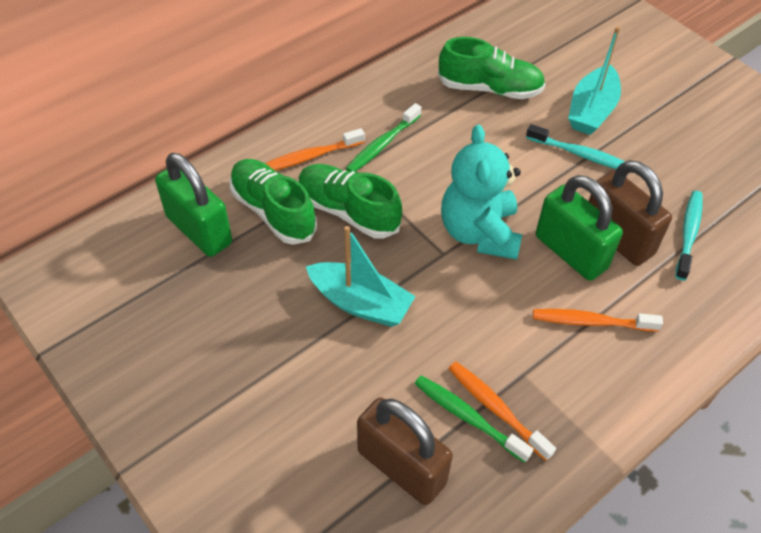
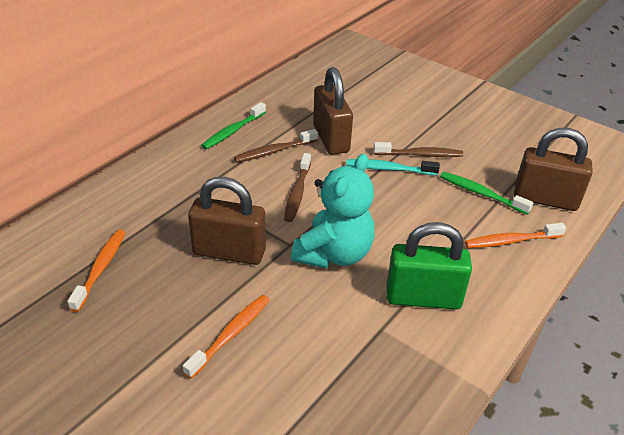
brown padlock: [357,398,453,505] [589,160,672,266] = 2 -> [188,177,266,265] [313,67,353,155] [514,128,592,211] = 3
brown toothbrush: none = 0 -> [234,129,318,163] [284,153,311,222] [373,142,463,157] = 3
green padlock: [155,153,232,257] [536,175,623,281] = 2 -> [387,222,472,310] = 1
green shoe: [230,159,317,245] [299,164,402,238] [438,37,545,99] = 3 -> none = 0
turquoise boat: [306,226,416,327] [568,26,621,135] = 2 -> none = 0
turquoise toothbrush: [526,124,625,169] [675,191,703,281] = 2 -> [346,159,440,175] = 1

